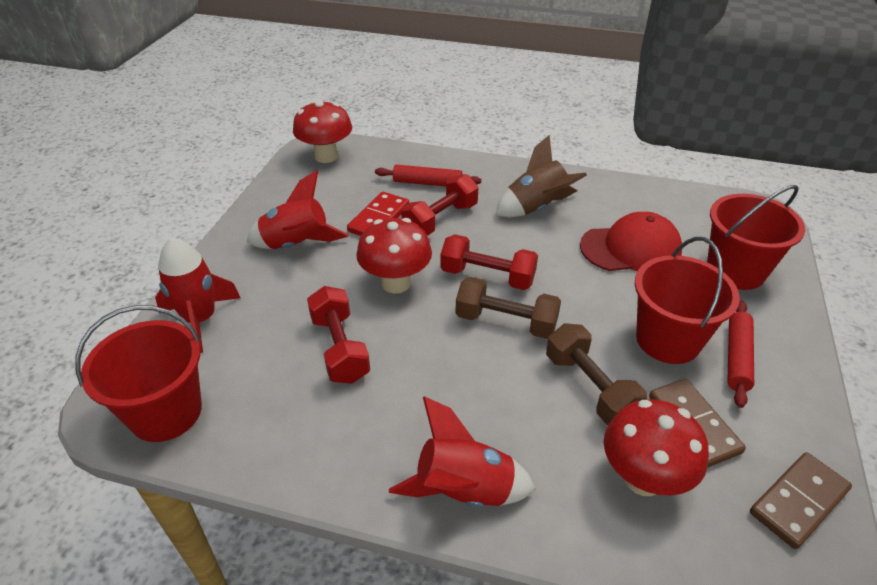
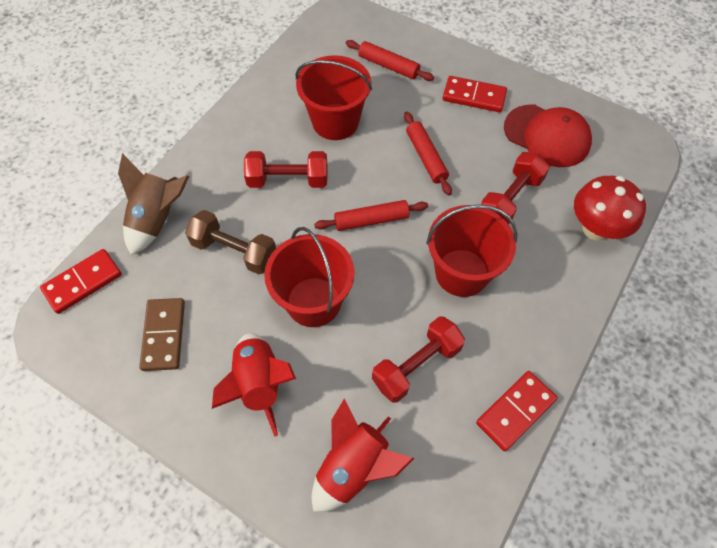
brown domino: [649,379,746,468] [750,452,852,549] = 2 -> [139,298,185,371] = 1
brown dumbbell: [456,277,561,339] [546,323,647,425] = 2 -> [185,210,276,274] = 1
red domino: [347,192,409,236] = 1 -> [40,249,122,314] [443,76,507,112] [476,371,557,451] = 3
red mushroom: [293,100,352,163] [356,218,432,294] [604,399,709,496] = 3 -> [574,176,646,241] = 1
red rocket: [155,237,241,353] [247,170,349,249] [389,396,535,508] = 3 -> [212,333,296,437] [312,398,415,512] = 2
red rolling pin: [375,165,481,187] [727,301,754,408] = 2 -> [314,200,428,231] [346,40,434,81] [404,112,452,195] = 3

